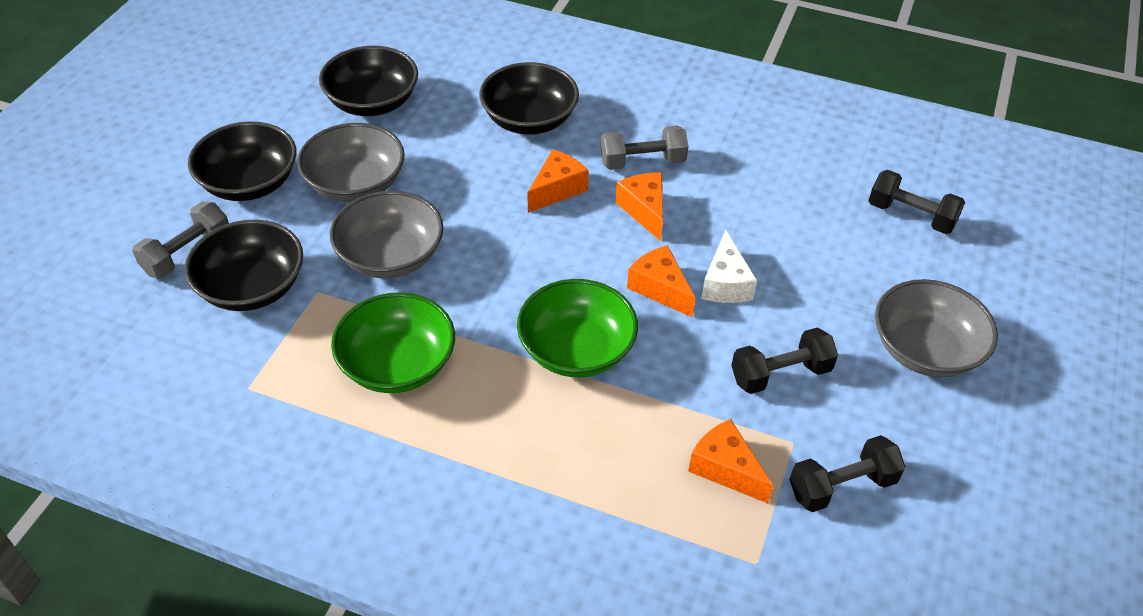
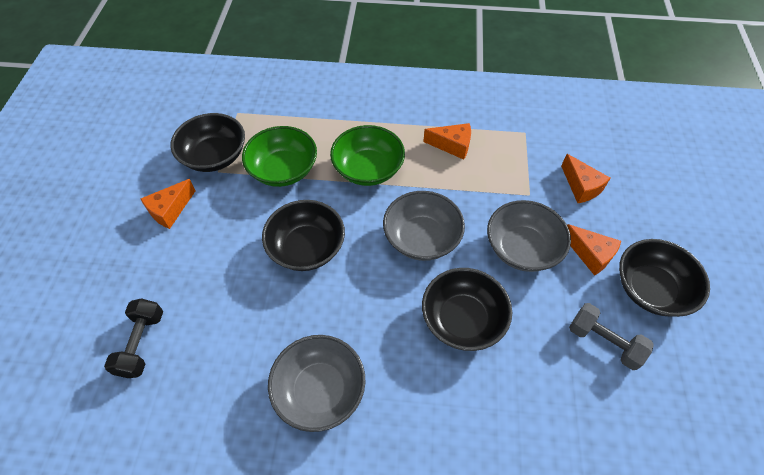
black dumbbell: [731,328,838,394] [789,435,906,512] [868,170,965,234] = 3 -> [104,298,163,378] = 1
grey dumbbell: [132,202,229,279] [601,125,688,170] = 2 -> [569,303,654,370] = 1
white cheese: [701,230,757,303] = 1 -> none = 0

